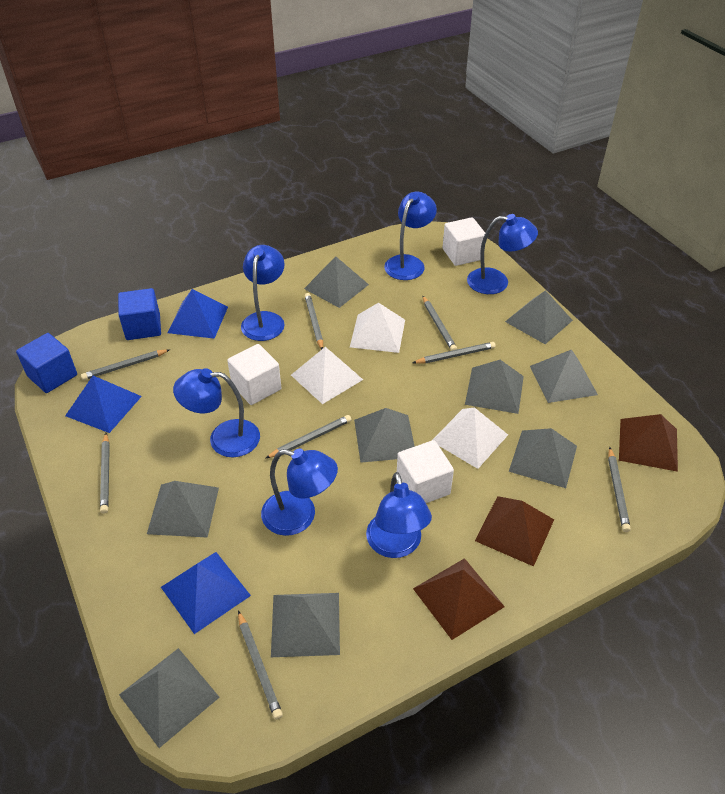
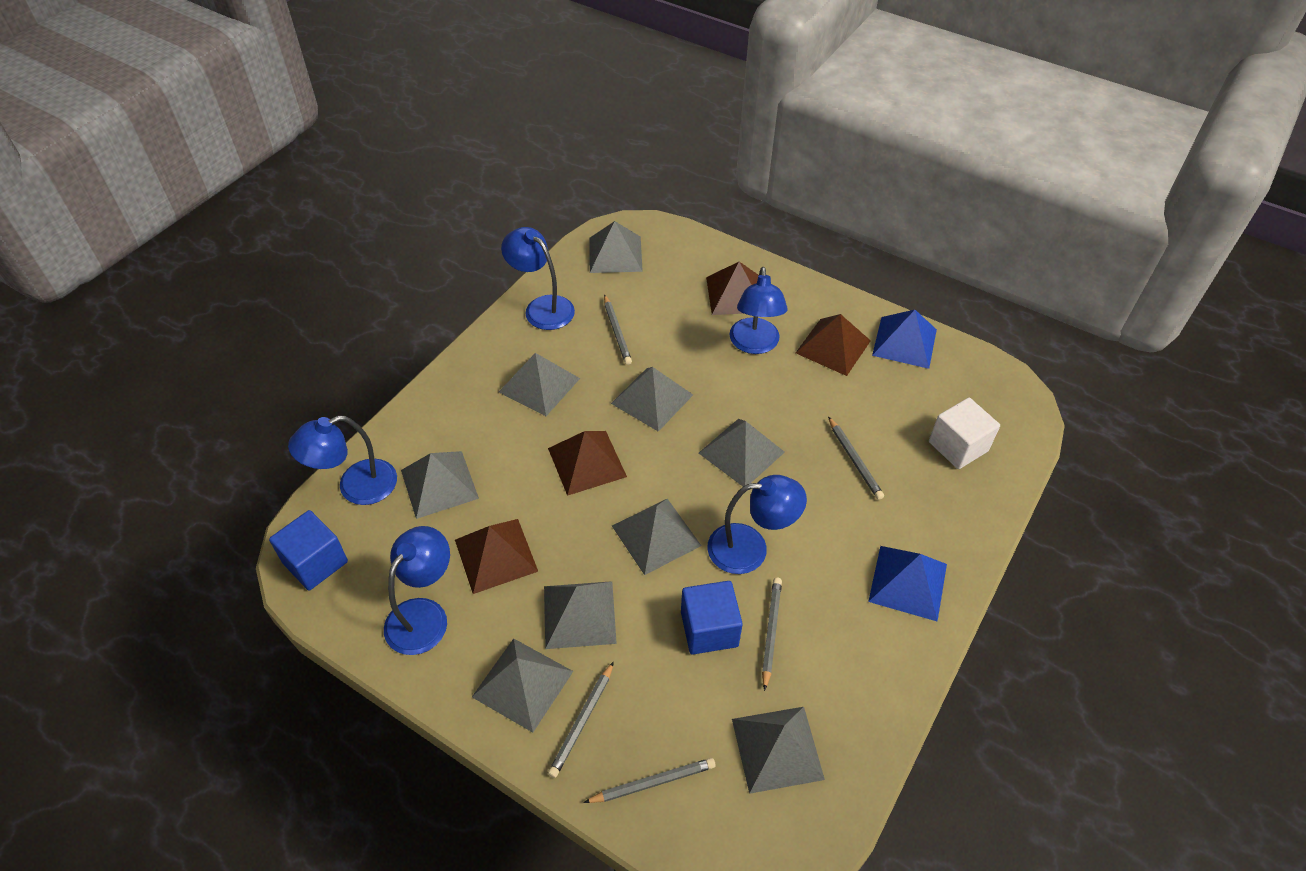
blue lamp: [173,368,260,457] [241,245,285,341] [261,449,338,536] [366,472,432,558] [384,192,437,280] [467,214,538,294] = 6 -> [288,415,397,505] [384,526,450,655] [501,227,575,330] [707,475,807,574] [729,267,787,354] = 5
blue pyramid: [65,376,142,433] [161,552,251,634] [167,289,228,339] = 3 -> [868,546,947,621] [872,310,937,369] = 2
brown pyramid: [413,558,505,640] [475,496,554,567] [619,414,678,472] = 3 -> [455,519,538,594] [548,431,627,496] [706,262,759,315] [796,314,871,376] = 4
grey pencil: [81,349,170,380] [100,433,110,514] [238,611,283,720] [266,415,351,458] [305,293,323,350] [413,342,496,364] [423,296,457,351] [608,447,631,532] = 8 -> [548,661,614,778] [583,758,716,803] [604,295,632,365] [762,578,782,691] [828,416,884,500] = 5
white cube: [227,344,281,405] [397,440,454,503] [443,217,485,266] = 3 -> [929,398,1000,469] = 1
white pyramid: [291,347,363,404] [350,303,405,353] [433,407,508,469] = 3 -> none = 0

